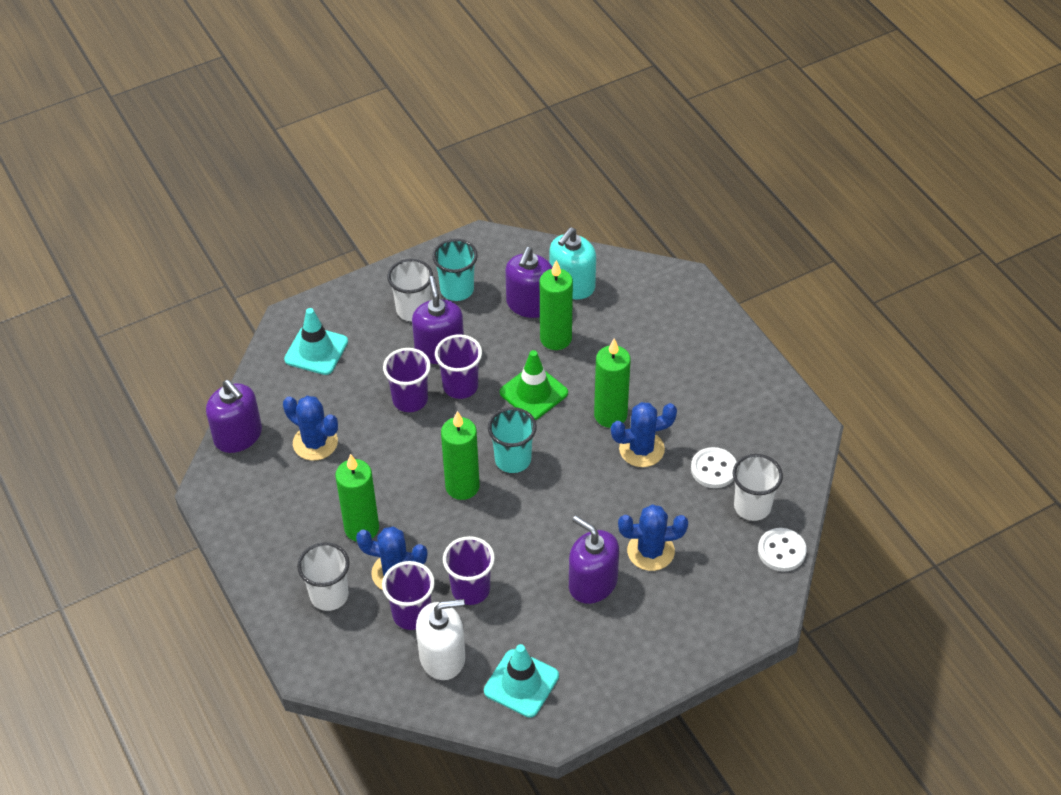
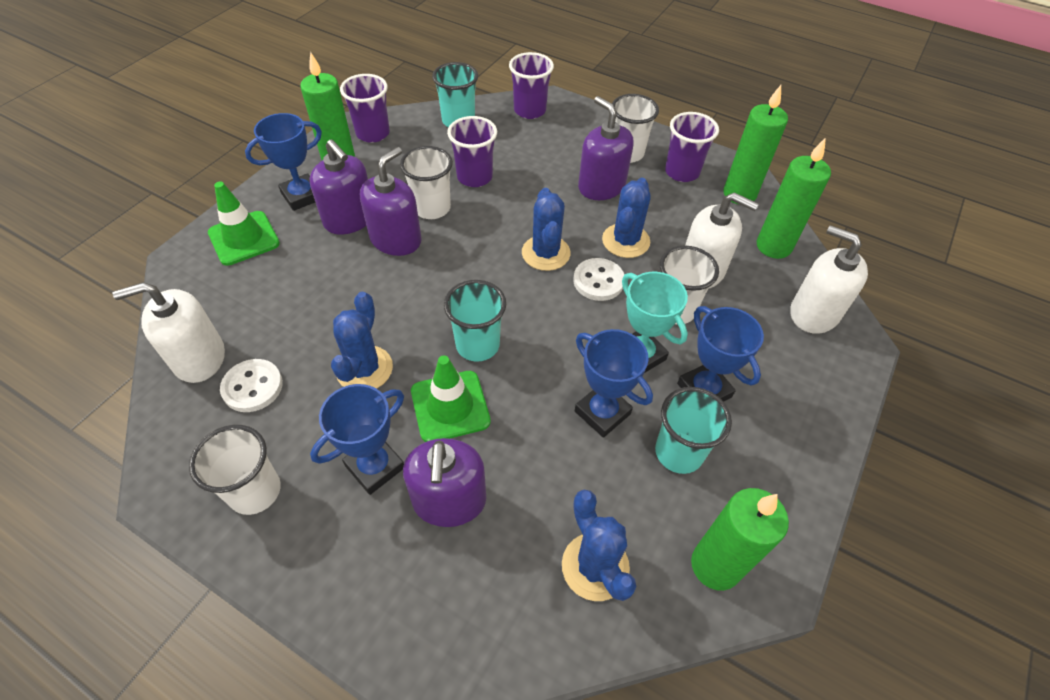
blue trophy: none = 0 -> [245,113,322,211] [310,384,404,495] [575,329,653,438] [677,306,764,402] = 4
green traffic cone: [500,350,568,420] = 1 -> [208,182,280,266] [411,355,491,442] = 2
turquoise cup: [432,239,478,301] [488,407,537,473] = 2 -> [432,62,478,127] [444,280,506,362] [655,387,732,474] = 3
turquoise soap dispenser: [550,227,596,300] = 1 -> none = 0
turquoise traffic cone: [284,308,348,375] [484,644,559,718] = 2 -> none = 0
turquoise trophy: none = 0 -> [622,272,688,373] = 1
white cup: [297,542,350,611] [387,259,433,321] [733,454,783,521] = 3 -> [189,425,281,515] [400,146,453,219] [612,94,659,163] [660,246,719,324] = 4
white soap dispenser: [416,599,465,680] = 1 -> [112,282,225,383] [685,192,759,289] [790,225,868,334] = 3

